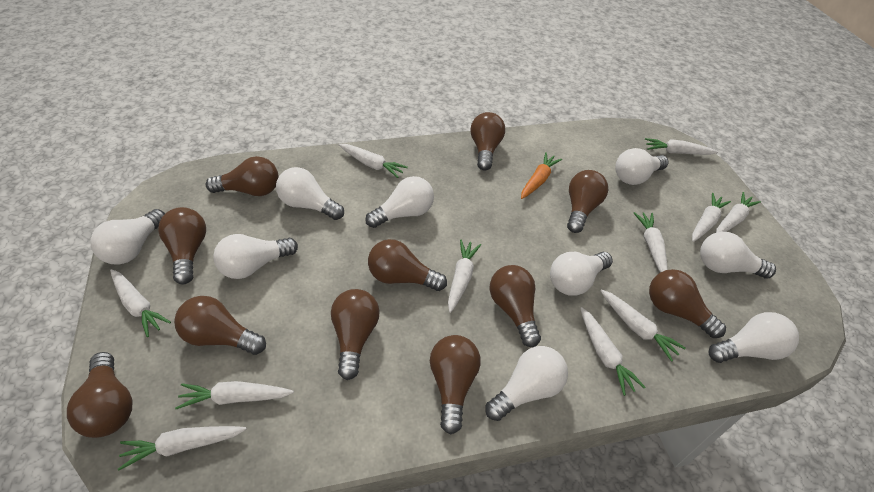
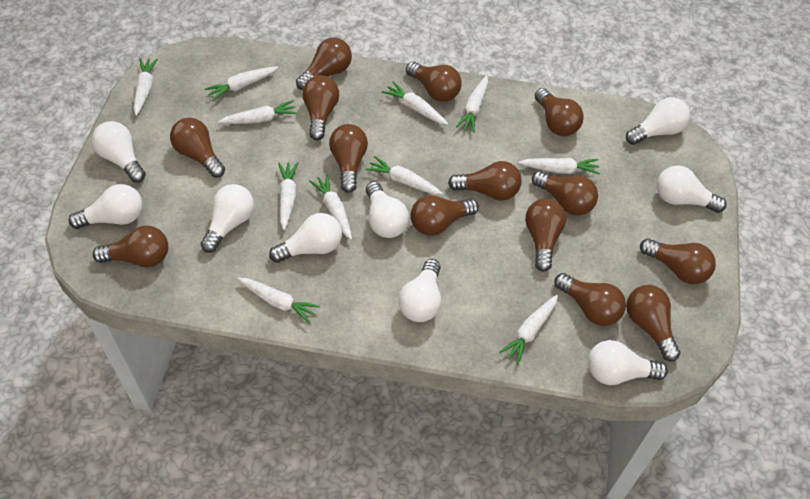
brown light bulb: [67,352,132,438] [158,207,206,284] [174,296,266,355] [206,156,278,196] [331,289,380,380] [368,239,447,291] [430,335,480,434] [470,112,505,171] [490,265,541,347] [567,170,608,233] [649,269,726,338] = 11 -> [93,225,168,267] [170,118,225,178] [296,38,352,90] [302,75,339,140] [329,124,368,193] [406,62,462,102] [411,195,479,236] [448,161,521,201] [525,199,566,272] [532,171,598,216] [535,88,584,136] [554,273,626,326] [626,285,681,361] [640,238,716,284] = 14
orange carrot: [521,152,562,199] = 1 -> none = 0

